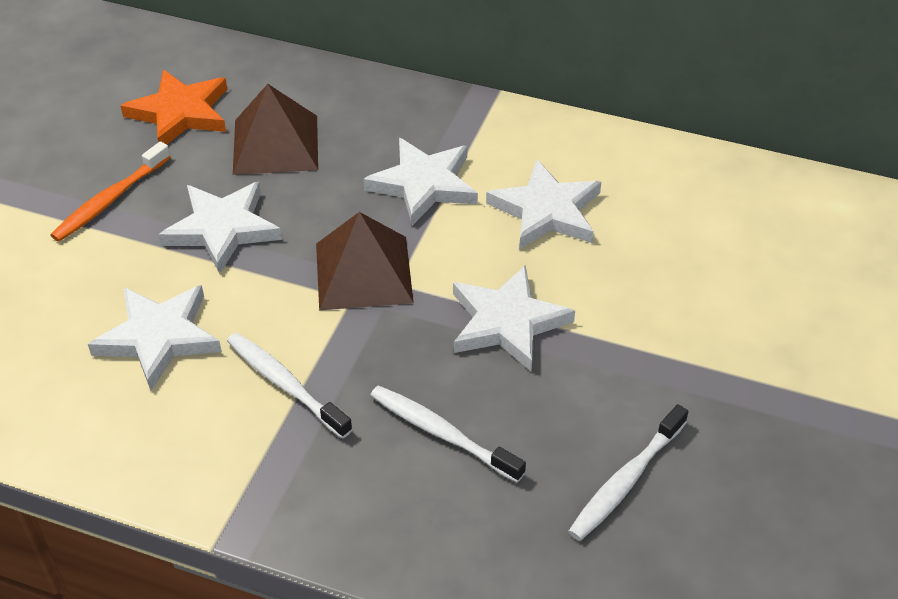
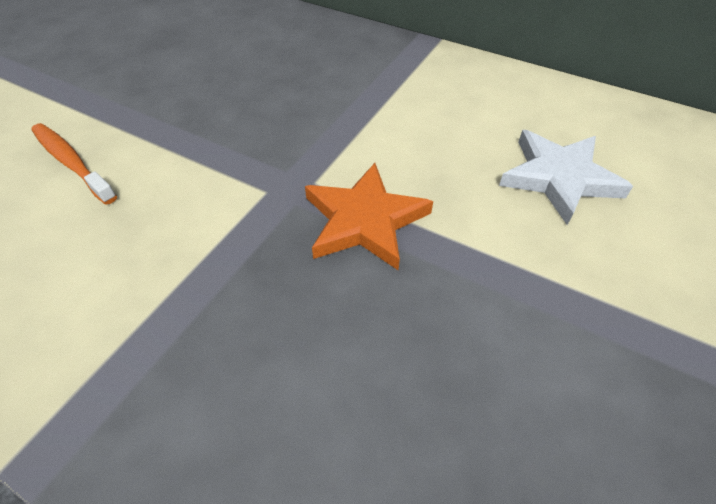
brown pyramid: [233,84,318,175] [316,212,414,310] = 2 -> none = 0
white star: [88,285,222,390] [159,182,282,274] [363,138,478,226] [453,265,575,371] [486,160,601,250] = 5 -> [499,130,633,225] = 1
white toothbrush: [227,332,352,439] [370,385,526,483] [568,404,688,541] = 3 -> none = 0

